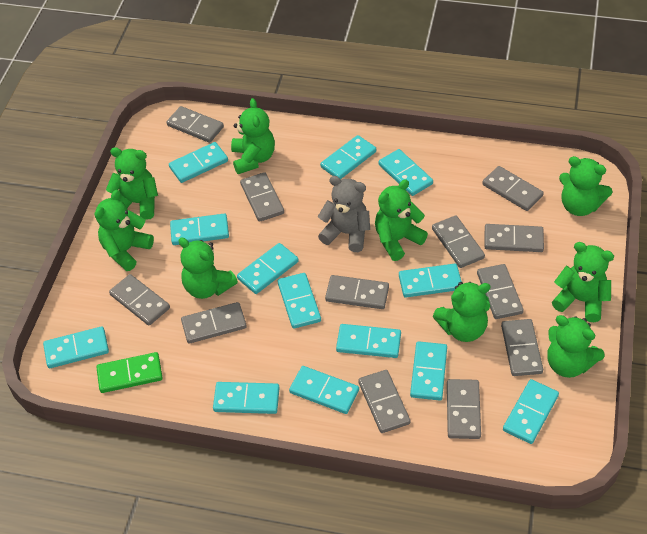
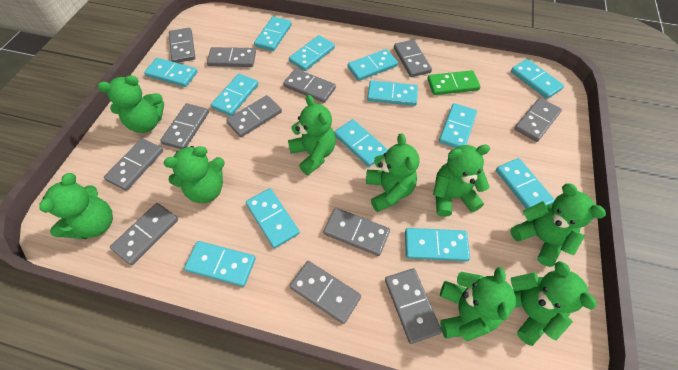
grey teddy bear: [318,176,370,252] = 1 -> none = 0

